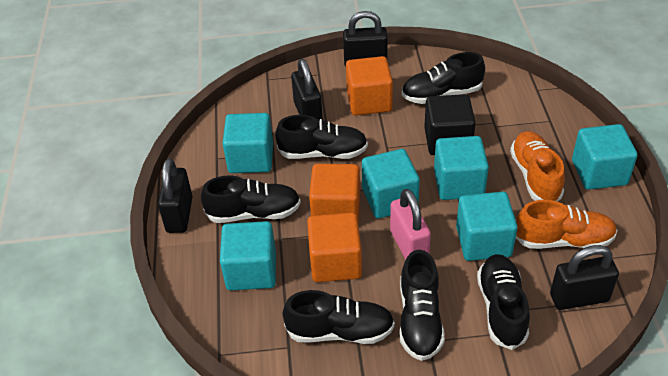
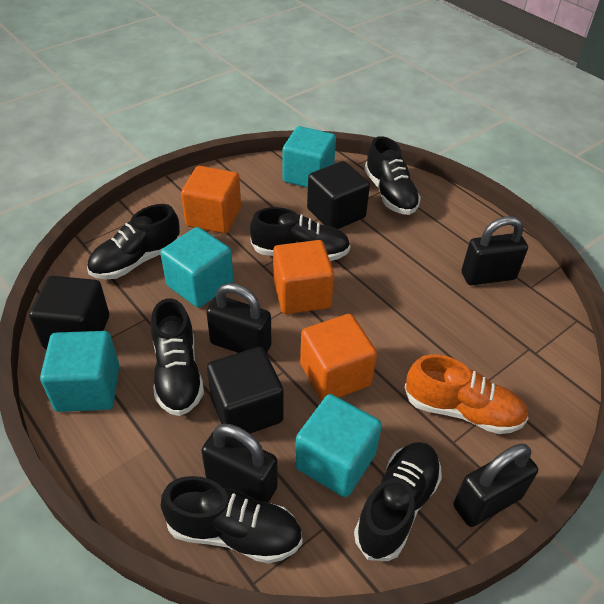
black cube: [424,94,476,155] = 1 -> [29,276,109,349] [207,347,284,434] [307,161,370,229] = 3
orange shoe: [510,131,565,201] [516,200,617,249] = 2 -> [404,355,529,434] = 1
pink padlock: [390,189,431,260] = 1 -> none = 0
turquoise cube: [220,221,276,291] [222,113,273,173] [362,149,420,219] [434,136,489,200] [456,192,518,261] [572,124,638,190] = 6 -> [40,331,120,412] [160,227,234,308] [282,126,336,188] [295,394,382,497] = 4

